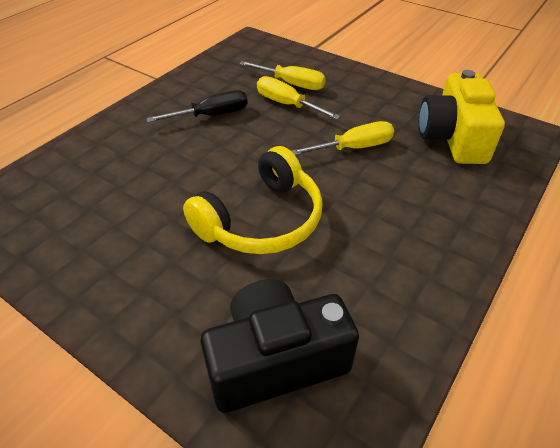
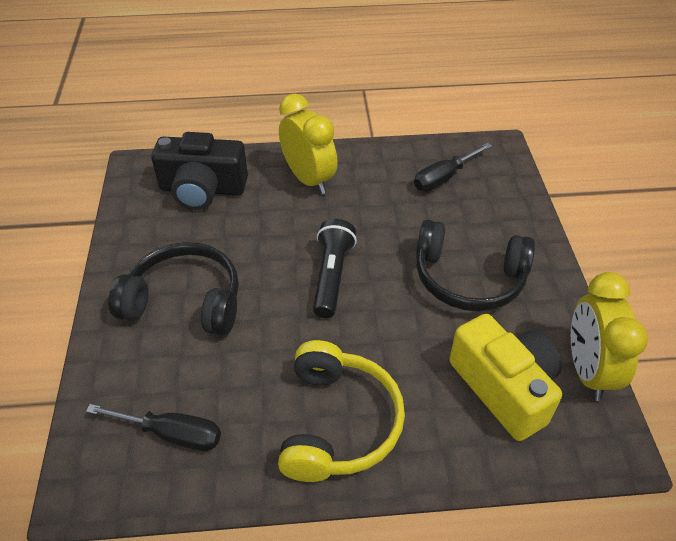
black flashlight: none = 0 -> [313,219,357,318] = 1
black headphones: none = 0 -> [108,242,239,336] [416,219,535,312] = 2
black screwdriver: [147,90,248,123] = 1 -> [86,404,221,451] [414,143,492,191] = 2
yellow clock: none = 0 -> [279,94,338,194] [571,272,648,401] = 2
yellow screwdriver: [239,61,326,90] [257,76,340,120] [292,121,394,155] = 3 -> none = 0

